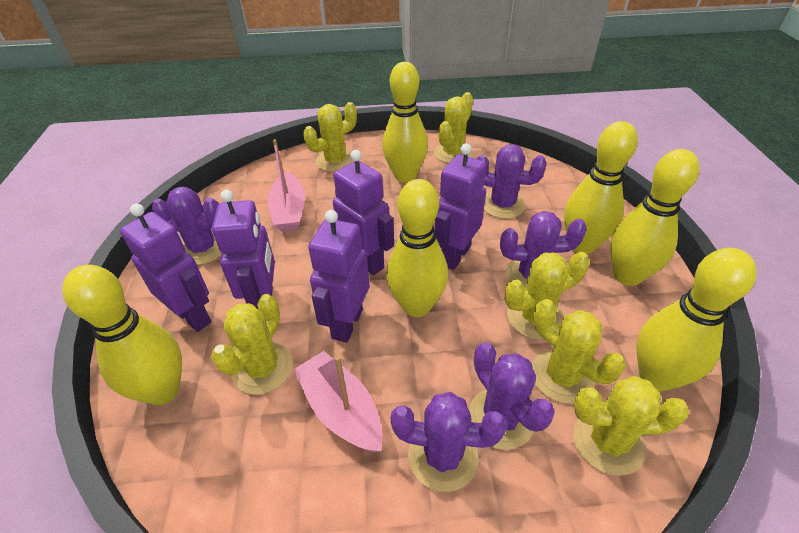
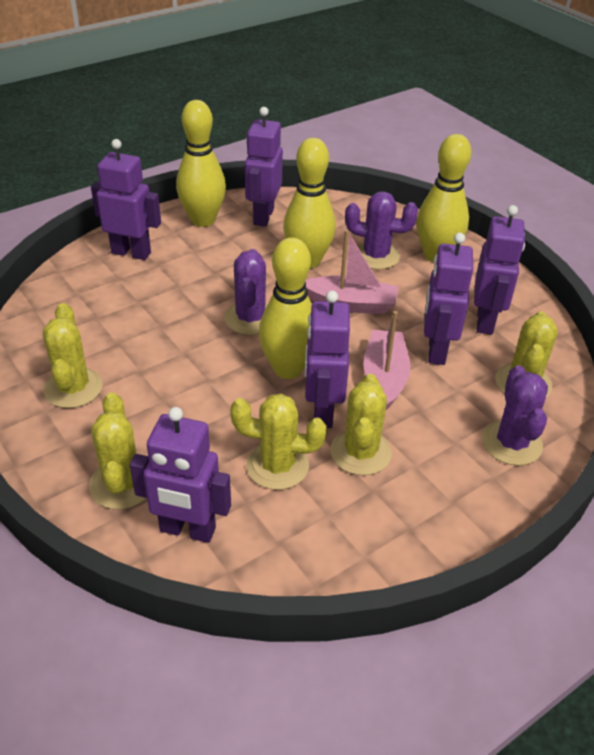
purple cactus: [152,187,222,265] [391,392,507,492] [469,342,555,450] [477,144,547,219] [500,211,587,289] = 5 -> [224,249,267,335] [345,191,418,270] [482,365,548,466] = 3
purple robot: [120,204,211,332] [212,190,275,309] [308,210,370,343] [333,150,394,275] [434,143,486,270] = 5 -> [91,139,161,260] [130,407,231,543] [245,107,283,227] [305,291,350,428] [424,232,473,365] [474,205,525,335] = 6
yellow bowling pin: [62,265,182,405] [382,62,428,182] [386,179,448,317] [564,121,638,254] [610,149,700,286] [637,248,757,391] = 6 -> [176,100,226,227] [259,237,312,379] [283,138,336,268] [417,134,471,262] = 4
yellow cactus: [211,294,293,395] [303,102,357,172] [434,92,473,164] [504,252,590,340] [532,299,626,404] [573,376,689,476] = 6 -> [43,303,103,408] [89,392,146,509] [230,394,327,490] [330,374,392,475] [495,311,558,398] = 5

